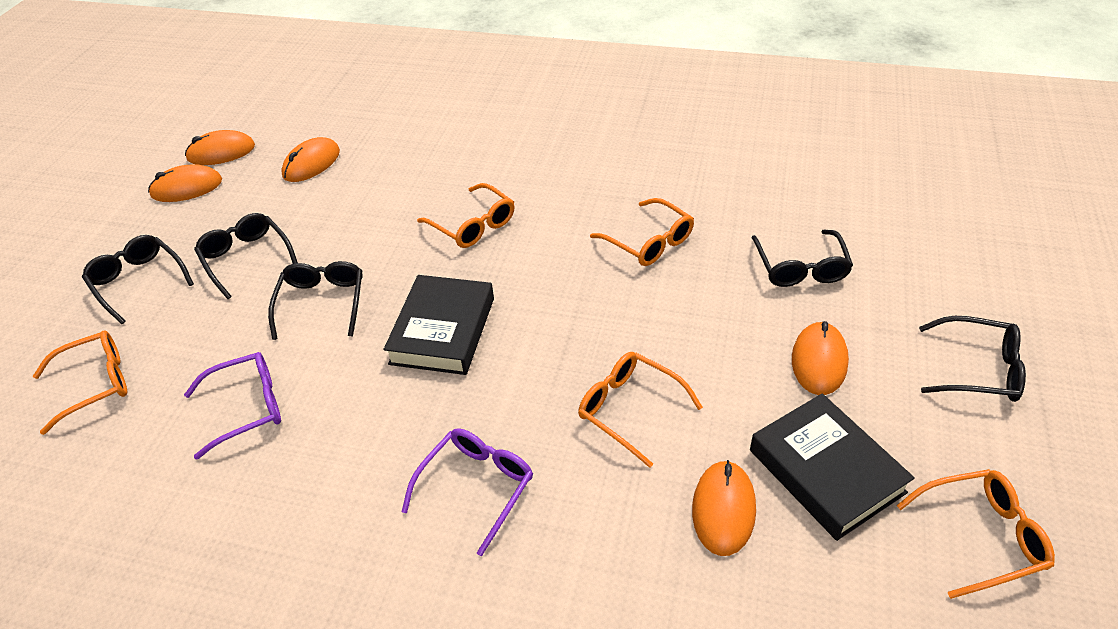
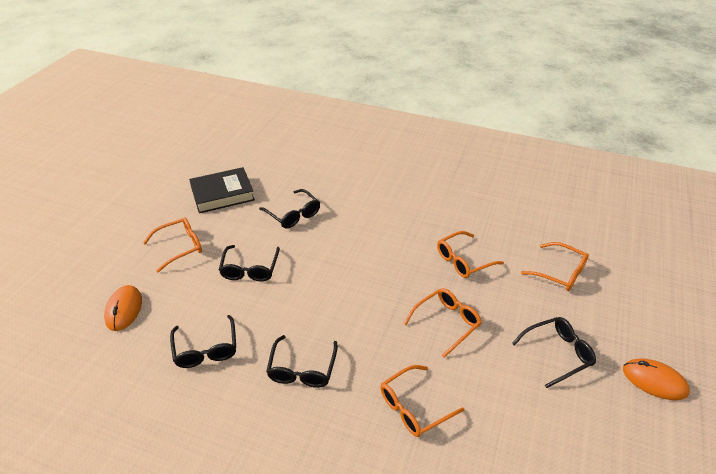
black book: [384,275,494,375] [750,393,915,541] = 2 -> [189,167,255,213] = 1
orange mouse: [148,164,222,202] [185,130,255,165] [281,137,340,182] [692,460,756,556] [792,321,849,395] = 5 -> [104,285,142,331] [623,358,690,400] = 2
purple glasses: [184,352,281,460] [401,428,533,556] = 2 -> none = 0

